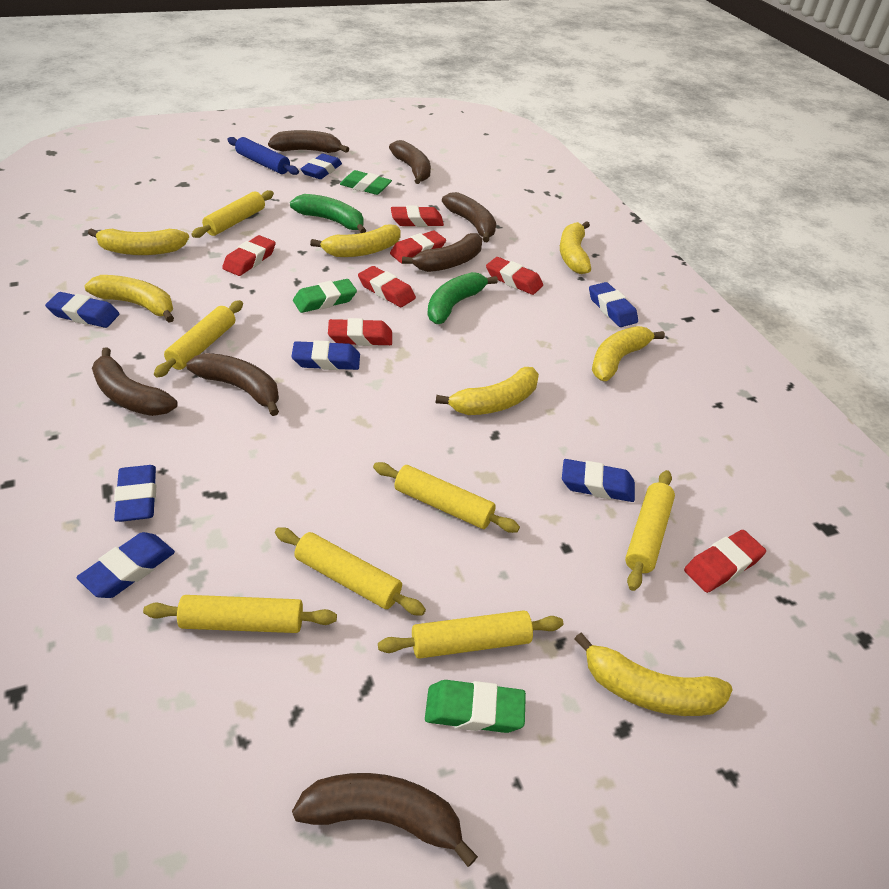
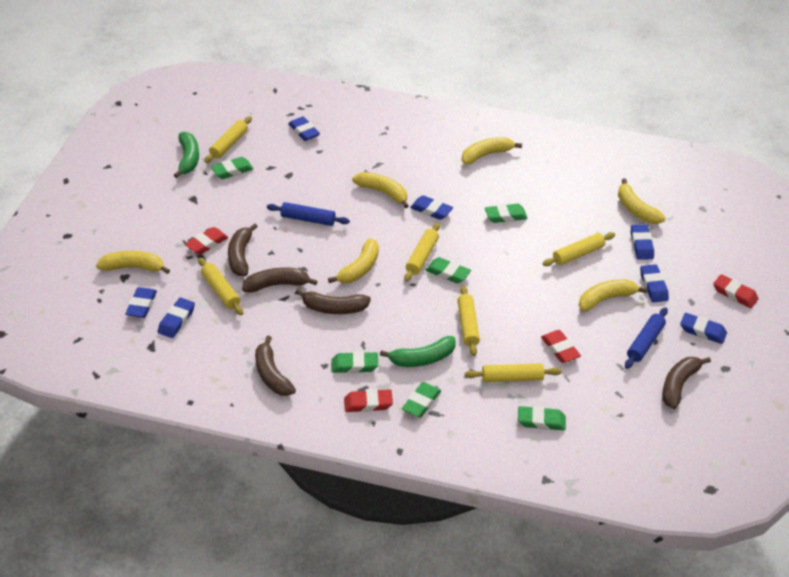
blue rolling pin: [227,137,299,175] = 1 -> [267,202,350,226] [625,307,668,369] = 2
brown banana: [92,347,178,416] [187,353,279,416] [268,130,349,153] [292,773,478,867] [389,140,431,184] [402,233,482,272] [442,192,496,242] = 7 -> [228,223,258,276] [242,267,317,293] [255,336,296,396] [296,288,371,314] [662,357,711,409] = 5
green eraser: [293,279,357,313] [340,170,392,195] [425,680,526,733] = 3 -> [211,157,254,179] [332,351,378,373] [402,382,441,418] [426,257,471,283] [485,204,528,223] [518,406,566,430] = 6
red eraser: [222,235,276,276] [328,318,392,346] [358,266,416,307] [390,231,446,263] [391,206,444,227] [486,257,543,295] [684,530,766,593] = 7 -> [185,227,228,255] [344,389,393,412] [541,330,581,363] [713,274,759,308] = 4
yellow banana: [84,275,174,323] [88,228,189,255] [310,224,401,257] [436,367,539,415] [560,221,591,274] [574,632,733,716] [592,326,665,381] = 7 -> [96,251,170,274] [328,238,379,283] [352,172,408,208] [462,137,522,164] [579,279,647,311] [618,178,666,224] = 6
yellow rolling pin: [143,595,337,633] [154,300,243,378] [191,190,274,238] [275,527,426,615] [373,462,520,533] [378,610,563,659] [625,470,675,591] = 7 -> [198,257,243,315] [204,116,252,163] [404,222,440,282] [457,285,480,356] [465,363,562,382] [542,232,615,266] = 6

